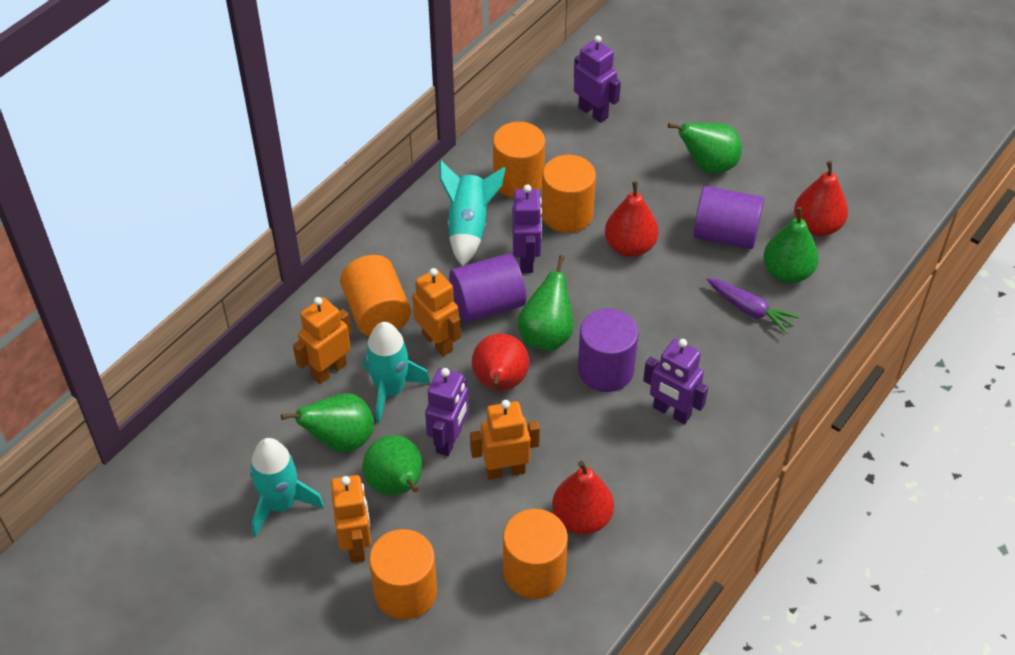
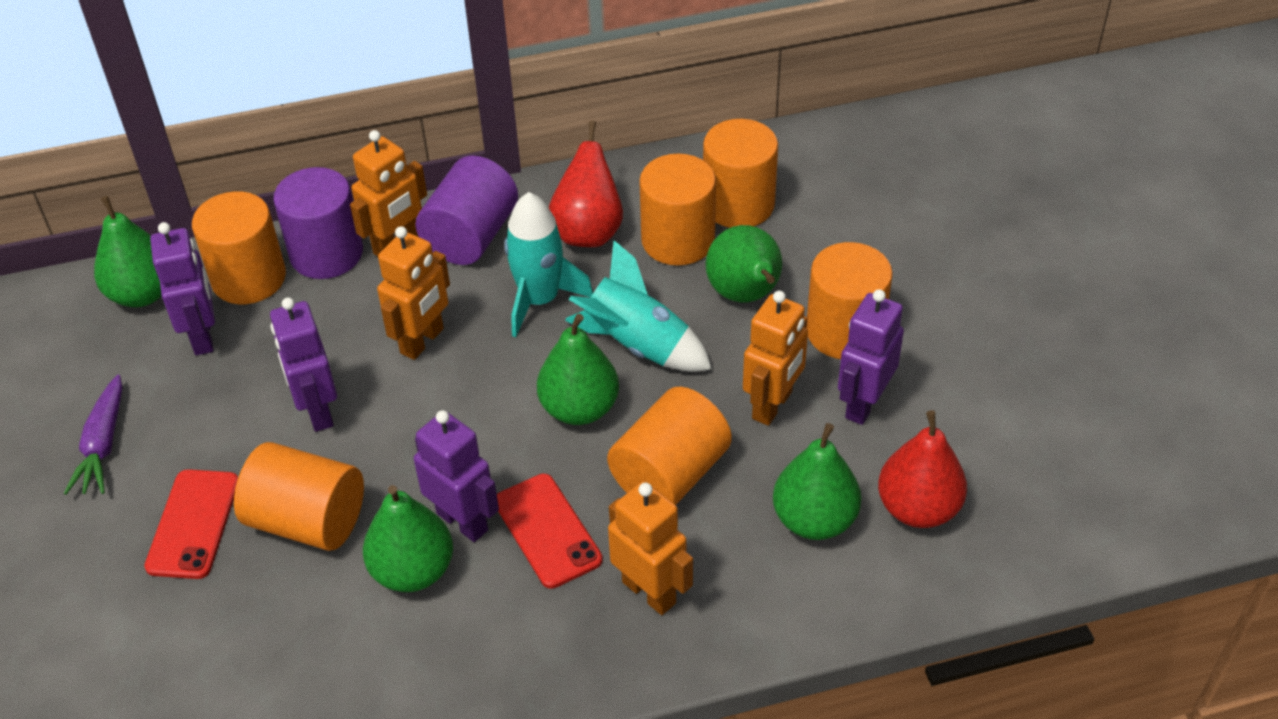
orange cylinder: [340,255,411,336] [369,529,437,620] [493,122,545,198] [503,509,568,599] [542,155,596,233] = 5 -> [192,192,286,304] [234,442,364,551] [607,387,732,505] [639,154,716,266] [703,119,778,228] [807,242,893,359] = 6
purple cylinder: [449,253,526,322] [578,309,638,392] [693,186,764,249] = 3 -> [273,167,363,279] [415,156,518,265] = 2
red pear: [472,333,529,391] [552,461,614,535] [605,181,659,257] [794,161,848,236] = 4 -> [549,120,623,247] [878,410,967,528] = 2
red phone: none = 0 -> [144,469,238,579] [497,474,603,589] = 2
turquoise rocket: [250,438,324,537] [363,322,431,423] [439,160,506,266] = 3 -> [504,192,593,337] [565,240,712,372] = 2

